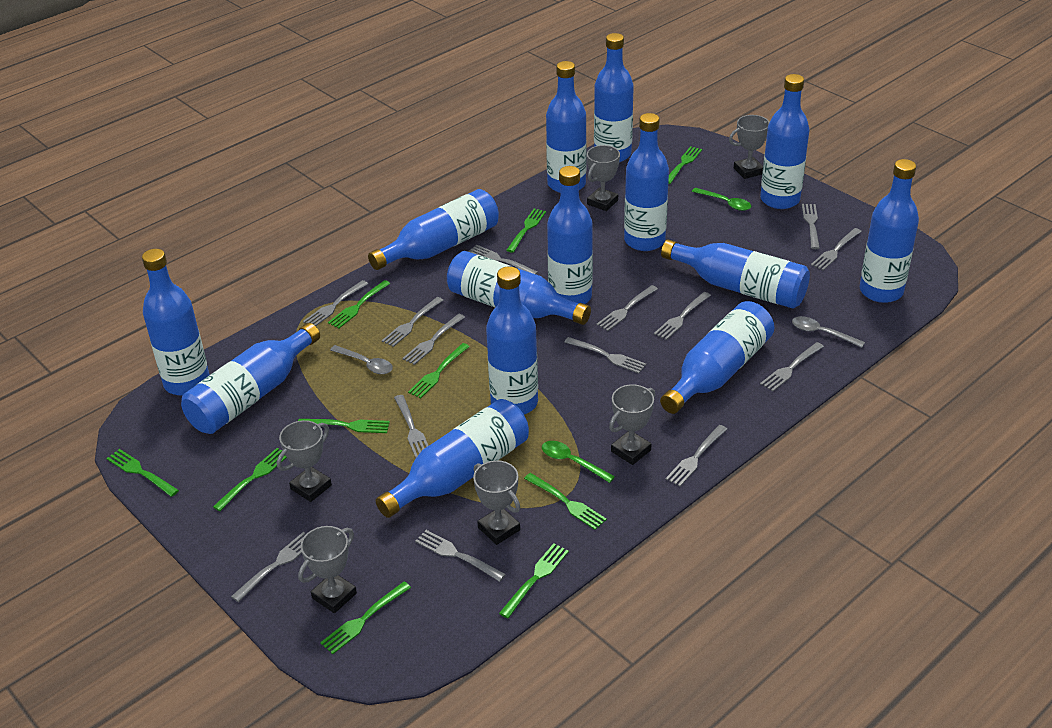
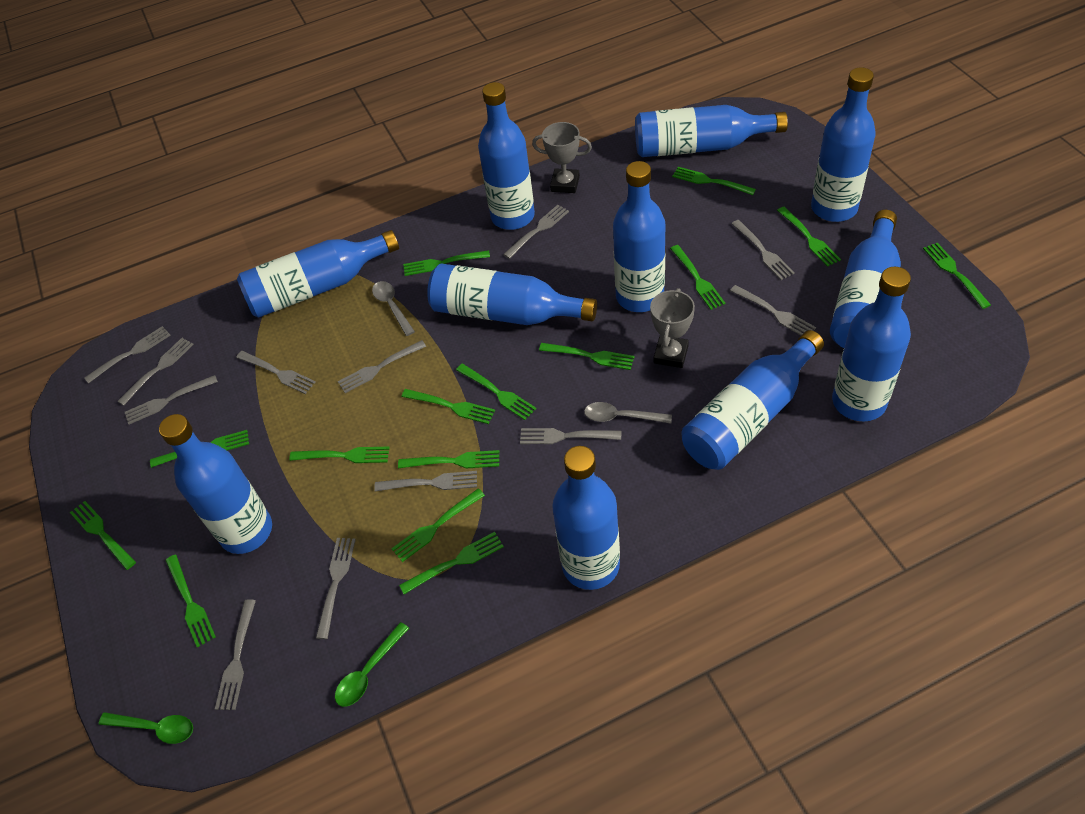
blue bottle: [142,249,210,396] [181,323,320,434] [368,189,499,270] [376,399,529,518] [447,251,591,325] [486,266,538,415] [546,61,587,193] [547,166,593,304] [594,33,634,162] [624,113,669,251] [660,301,774,414] [661,239,810,309] [760,74,810,209] [860,159,919,303] = 14 -> [159,414,272,554] [237,230,399,318] [427,264,597,325] [478,82,535,230] [552,446,620,590] [613,161,666,312] [635,105,788,157] [681,330,824,470] [811,67,876,222] [830,210,901,348] [832,267,911,421] = 11
green fork: [106,449,179,497] [213,448,287,511] [298,419,390,433] [320,582,411,654] [328,280,390,328] [408,343,470,398] [499,543,569,618] [506,209,546,253] [524,473,607,530] [668,146,702,184] = 10 -> [70,501,136,570] [150,430,249,468] [165,555,216,648] [289,447,390,463] [392,488,485,562] [398,450,499,469] [399,532,504,594] [401,389,495,424] [403,250,490,276] [456,364,536,420] [539,343,634,370] [670,245,725,310] [672,167,756,195] [777,207,841,267] [923,243,991,309] = 15
grey fork: [231,532,305,602] [303,280,368,326] [382,297,443,347] [394,395,429,458] [402,314,465,365] [415,530,506,582] [468,245,538,275] [564,337,646,374] [596,285,658,331] [654,292,711,340] [666,425,727,486] [760,342,824,391] [802,204,820,249] [811,228,862,270] = 14 -> [84,326,171,384] [117,338,194,406] [125,375,218,424] [215,600,256,710] [236,351,316,394] [316,538,356,639] [338,340,426,393] [374,471,477,492] [503,205,569,259] [520,428,621,444] [730,285,816,335] [731,220,795,280] = 12
grey trophy: [277,420,332,502] [298,526,357,613] [473,460,520,545] [587,145,620,211] [609,384,655,465] [729,115,770,179] = 6 -> [532,122,592,193] [650,288,695,368] = 2

